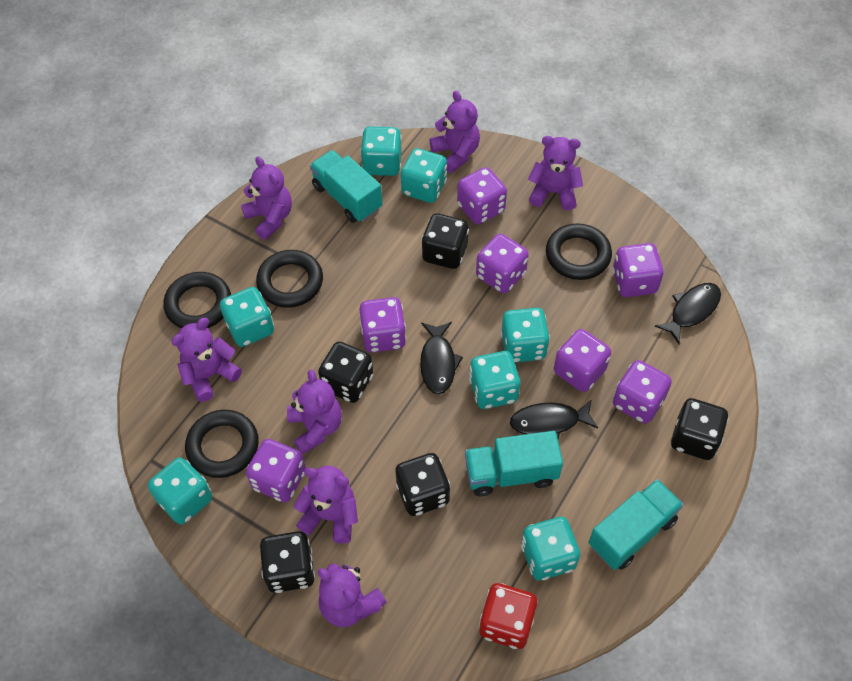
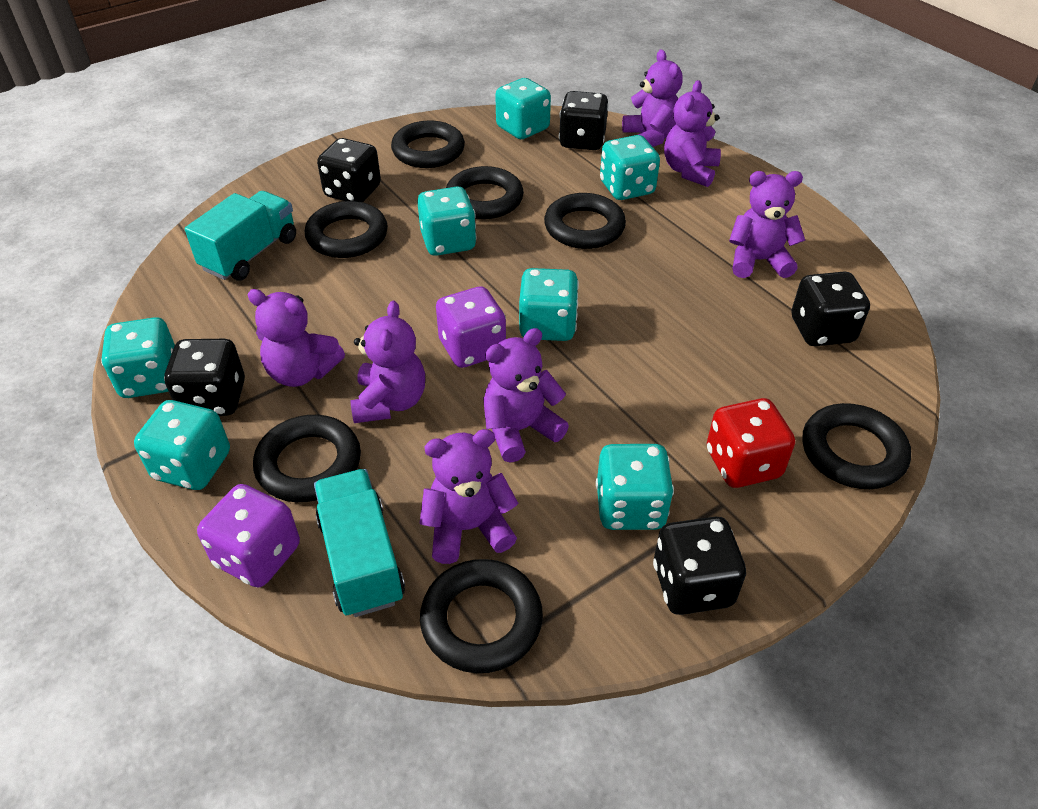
black fish: [420,322,463,394] [510,399,598,438] [655,283,721,344] = 3 -> none = 0
black ring: [163,272,231,328] [185,410,259,478] [256,250,323,308] [546,223,612,280] = 4 -> [253,415,361,502] [305,201,388,258] [391,121,465,168] [420,559,543,673] [446,166,524,219] [544,193,626,249] [802,403,911,489] = 7
purple dice: [246,439,306,502] [359,297,406,353] [457,167,507,224] [476,234,529,293] [554,329,611,392] [612,243,664,297] [613,360,672,424] = 7 -> [197,484,300,587] [436,286,506,368] = 2
turquoise truck: [310,150,382,223] [465,431,563,496] [589,479,684,570] = 3 -> [185,191,296,281] [314,469,405,617] = 2

